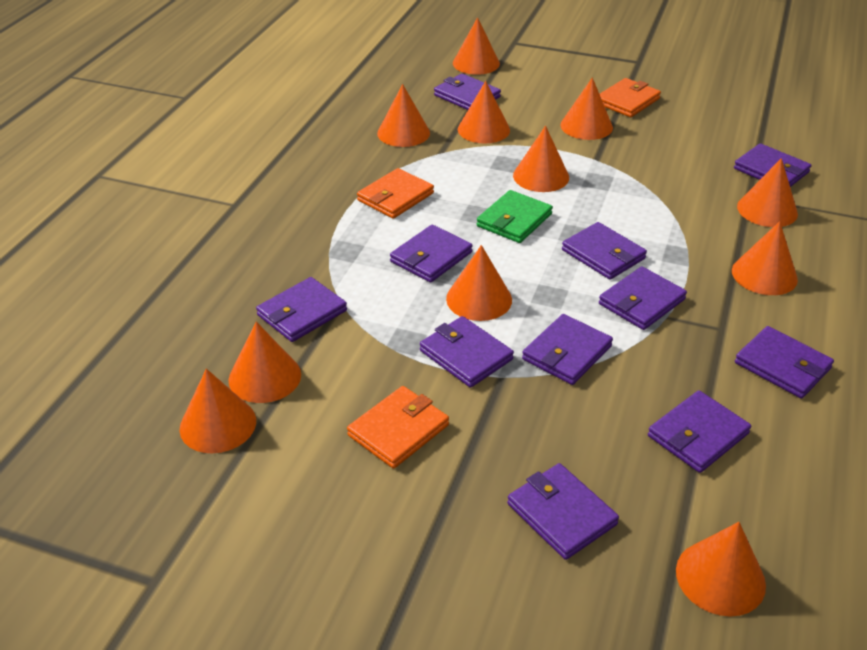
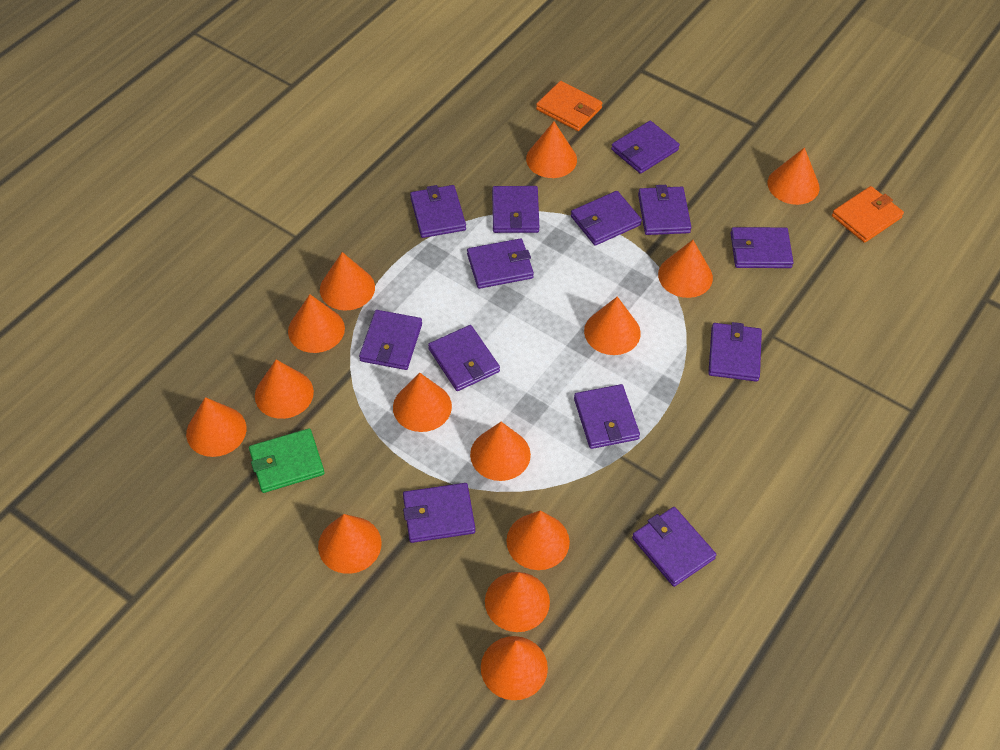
orange cone: [179,369,256,453] [229,322,301,403] [377,84,430,147] [446,245,512,321] [453,17,500,75] [458,81,510,144] [513,126,569,192] [560,77,613,140] [676,522,766,617] [732,221,798,295] [737,158,798,227] = 11 -> [186,397,246,457] [255,360,314,419] [288,294,345,353] [318,514,382,574] [320,252,375,310] [393,373,452,432] [470,422,531,481] [481,636,548,700] [485,572,550,632] [506,511,570,570] [526,122,577,178] [584,296,641,355] [658,240,713,298] [768,147,820,205] = 14
orange wallet: [347,386,449,469] [357,168,434,219] [600,78,661,117] = 3 -> [536,81,602,131] [832,186,904,243] = 2
purple wallet: [256,277,347,342] [390,225,473,282] [420,316,514,388] [434,74,501,110] [507,463,619,560] [522,314,613,385] [562,222,647,280] [599,266,687,330] [648,390,751,473] [734,143,811,187] [735,326,834,399] = 11 -> [359,310,422,370] [403,483,475,543] [410,185,466,238] [428,325,500,391] [467,238,534,289] [492,186,539,233] [571,191,642,246] [574,384,640,449] [611,121,680,174] [632,507,716,587] [638,185,691,235] [708,322,762,382] [731,227,794,268] = 13

